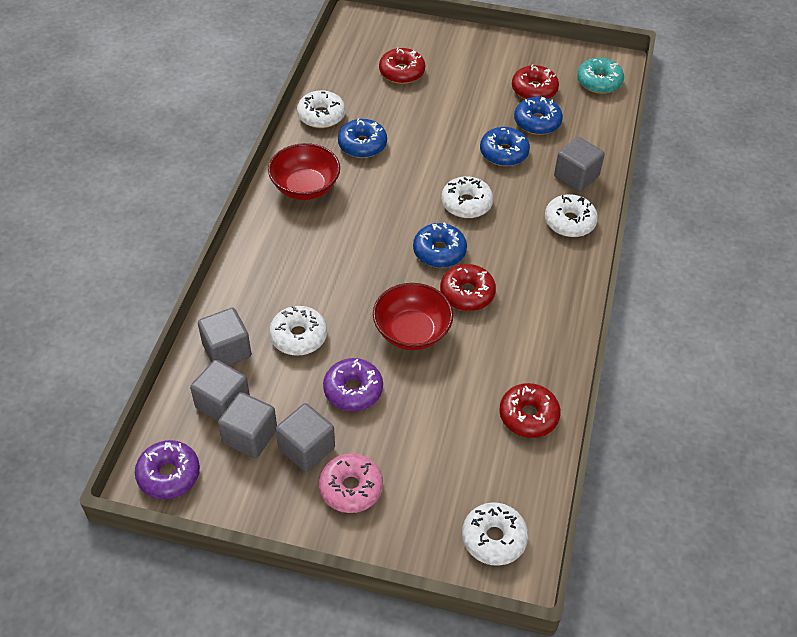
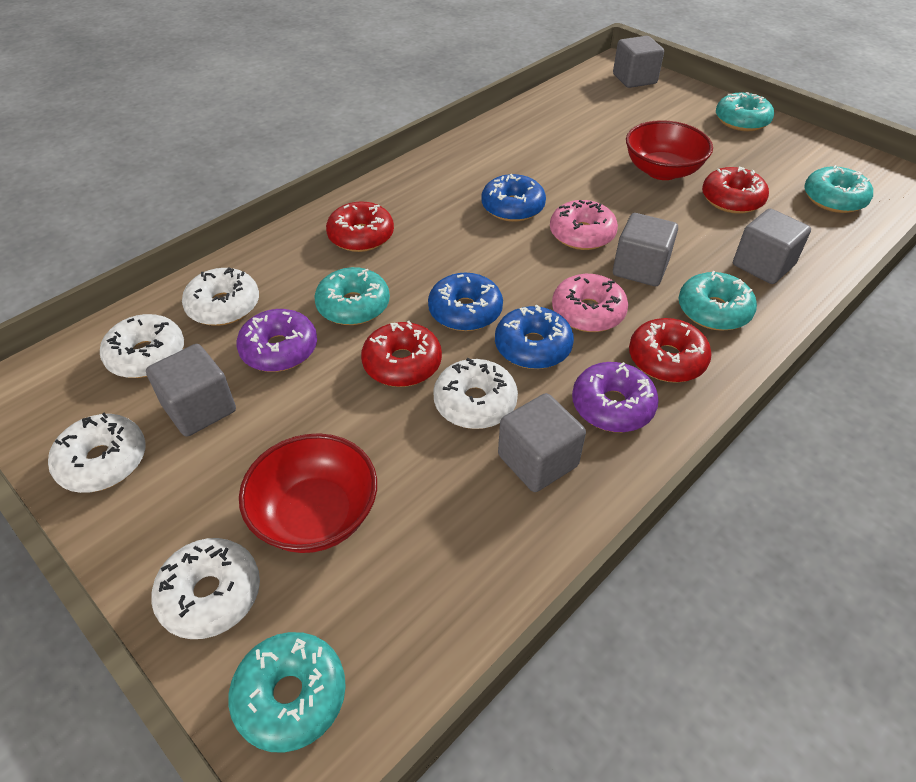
blue donut: [338,118,387,158] [413,223,467,268] [480,127,530,166] [514,97,563,135] = 4 -> [428,273,503,331] [481,174,546,222] [495,305,574,369] = 3
pink donut: [319,453,383,513] = 1 -> [550,200,618,250] [552,274,628,332] = 2
turquoise donut: [577,58,624,94] = 1 -> [228,632,346,753] [314,267,390,325] [679,271,757,331] [716,92,774,131] [804,165,873,213] = 5

